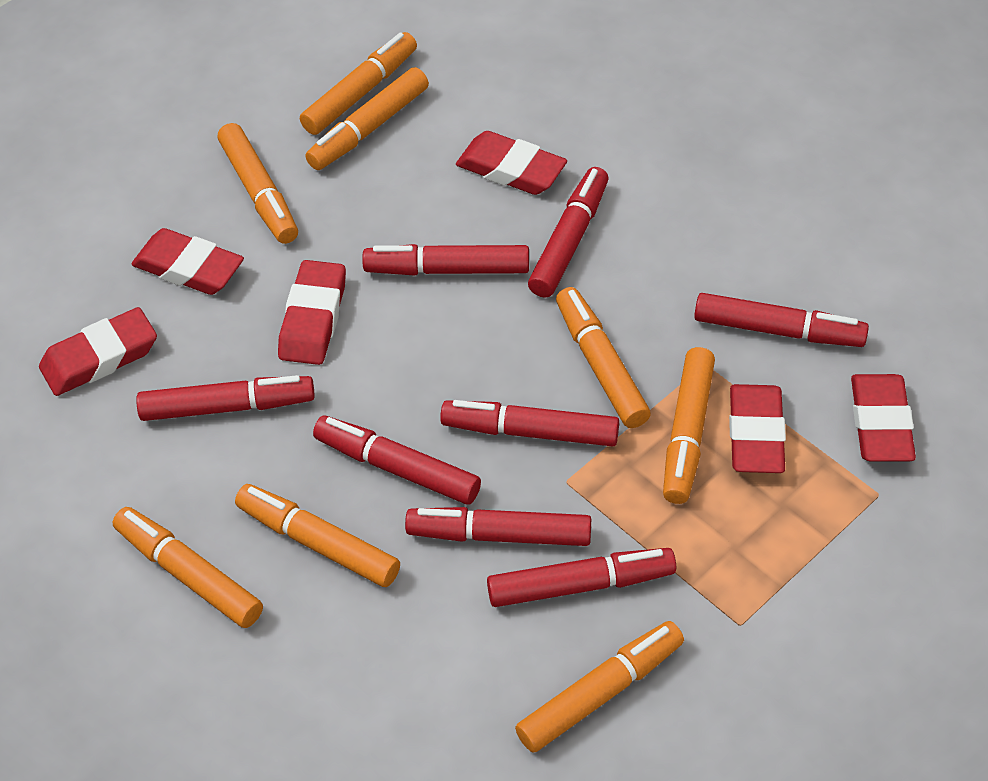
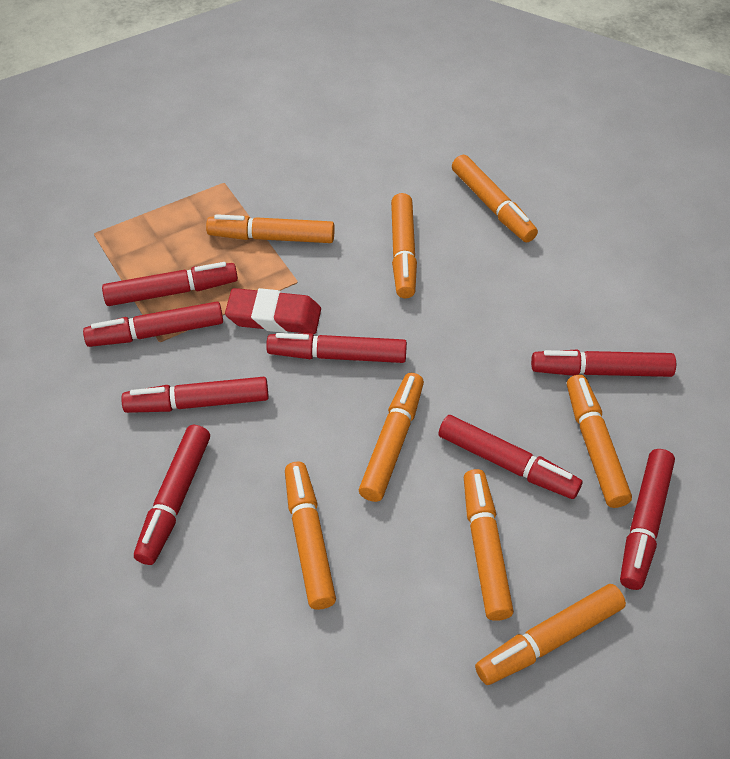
red eraser: [39,307,157,396] [132,228,244,295] [278,260,346,365] [456,131,567,195] [729,384,786,473] [851,374,916,462] = 6 -> [225,288,321,334] = 1

